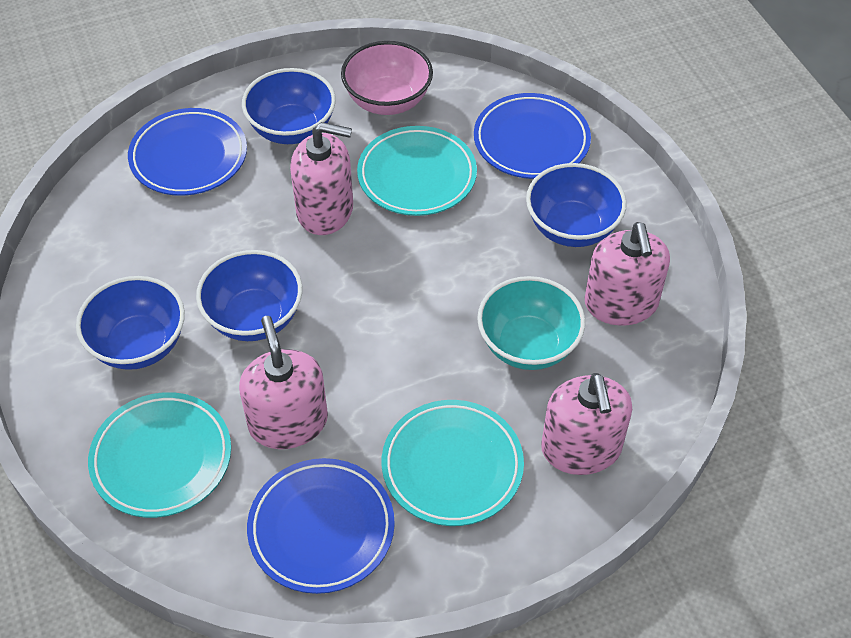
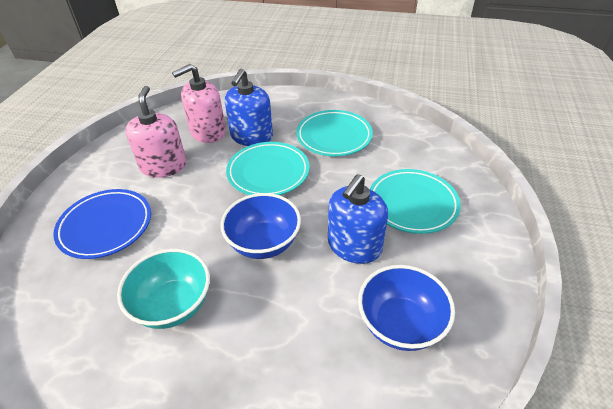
blue bowl: [76,276,185,370] [196,250,302,341] [242,68,336,144] [526,163,627,247] = 4 -> [220,193,301,259] [358,265,455,351] = 2
blue plate: [128,108,247,196] [247,458,395,594] [474,93,591,179] = 3 -> [53,189,151,259] = 1
blue soap dispenser: none = 0 -> [225,68,273,146] [328,174,388,264] = 2
pink bowl: [341,41,433,115] = 1 -> none = 0
pink soap dispenser: [239,316,328,449] [290,122,353,235] [541,373,632,475] [585,222,670,326] = 4 -> [126,86,186,178] [172,64,226,143] = 2

